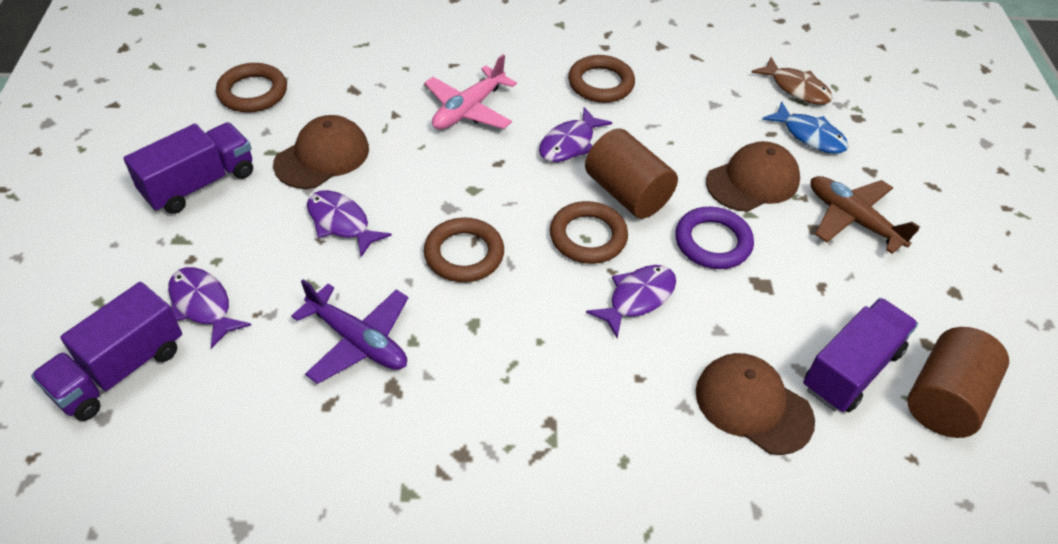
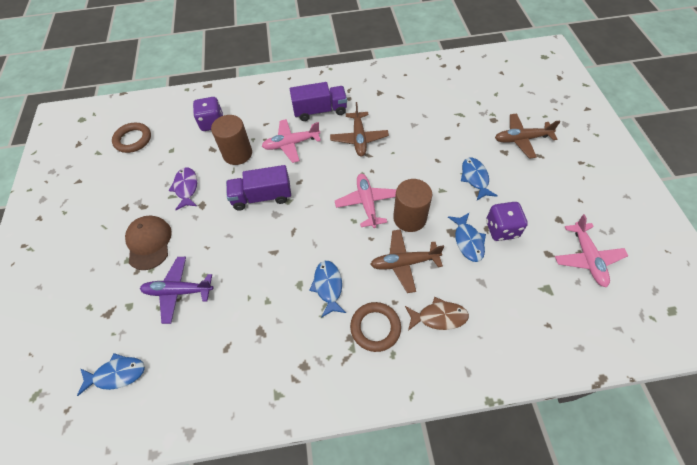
blue fish: [762,101,849,154] = 1 -> [77,353,145,396] [309,261,346,318] [448,213,486,262] [461,158,497,200] = 4
brown cap: [273,115,369,189] [696,353,815,455] [706,141,800,212] = 3 -> [125,215,172,270] = 1
brown plane: [810,176,920,254] = 1 -> [330,102,389,156] [370,229,444,293] [495,114,561,159] = 3
brown ring: [216,63,287,113] [424,218,504,282] [550,201,628,264] [568,55,635,103] = 4 -> [112,123,151,153] [350,302,401,352] = 2
pink plane: [424,54,517,129] = 1 -> [262,119,321,163] [335,174,396,228] [555,214,628,287] = 3
purple dice: none = 0 -> [193,97,223,131] [486,202,528,241] = 2
purple fish: [168,267,251,349] [307,190,392,257] [539,107,612,162] [586,265,676,338] = 4 -> [168,167,197,210] = 1
purple ring: [675,207,754,269] = 1 -> none = 0
purple truck: [31,282,182,421] [123,122,253,214] [803,298,918,412] = 3 -> [226,165,291,211] [290,82,347,121] = 2

